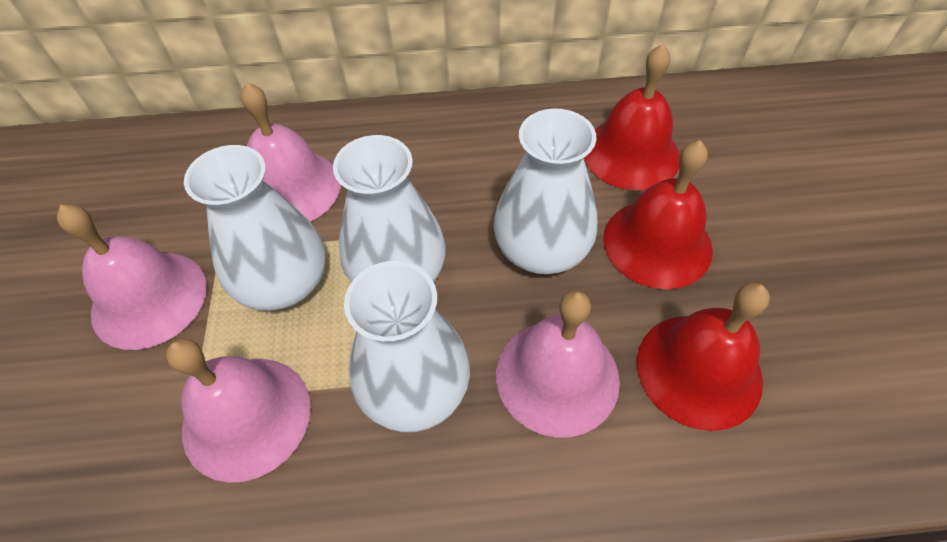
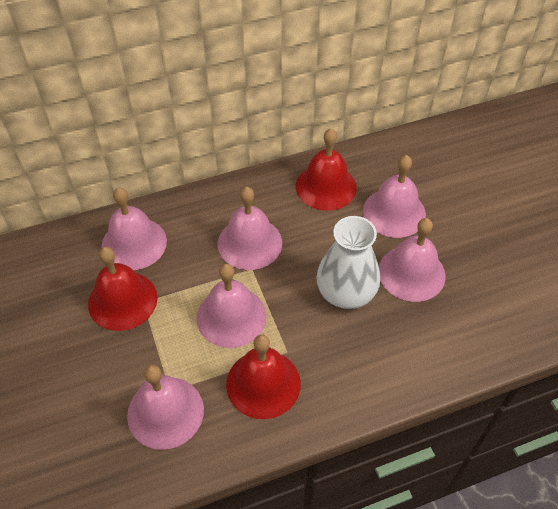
pink bell: [57,204,207,350] [166,339,311,483] [240,83,341,222] [496,291,620,437] = 4 -> [101,187,167,270] [127,365,204,450] [196,264,266,348] [218,187,282,270] [363,155,426,238] [379,218,446,302] = 6
white vase: [184,145,325,310] [333,135,446,282] [344,261,470,432] [494,108,597,274] = 4 -> [316,216,380,309] = 1

